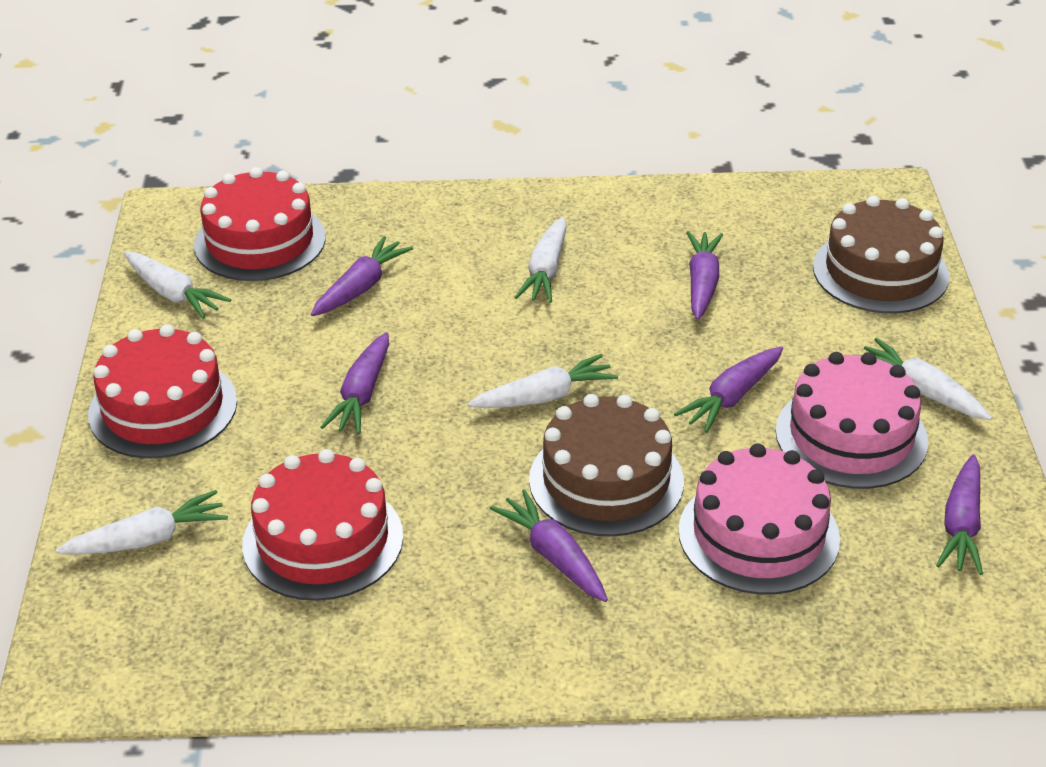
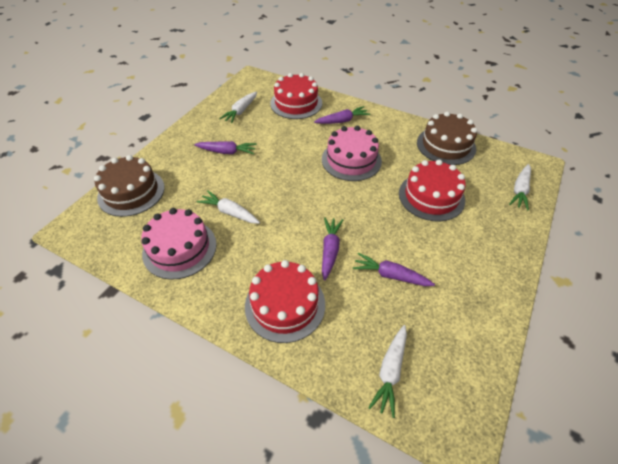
purple carrot: [311,236,413,316] [321,332,389,434] [490,489,608,602] [674,346,783,433] [686,231,723,320] [936,454,983,575] = 6 -> [194,141,257,154] [314,106,370,124] [322,217,343,281] [353,253,435,286] = 4
white carrot: [56,490,228,555] [124,252,231,319] [468,354,618,408] [515,217,567,303] [854,338,992,420] = 5 -> [197,190,260,224] [219,92,257,123] [368,325,407,418] [509,164,531,211] = 4

